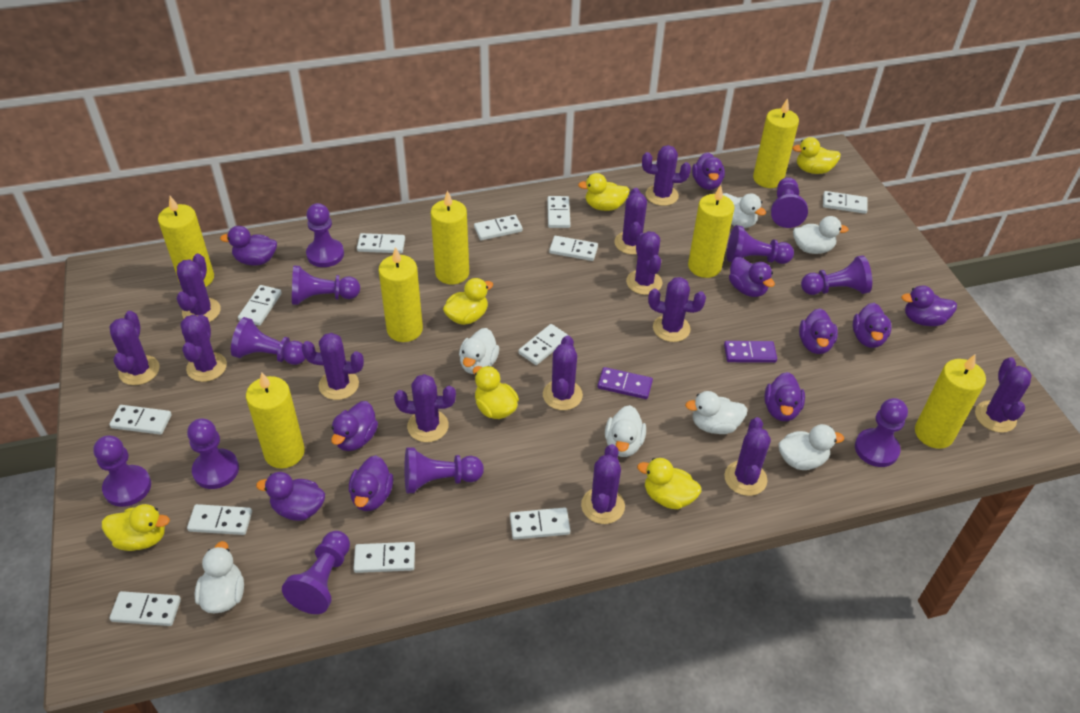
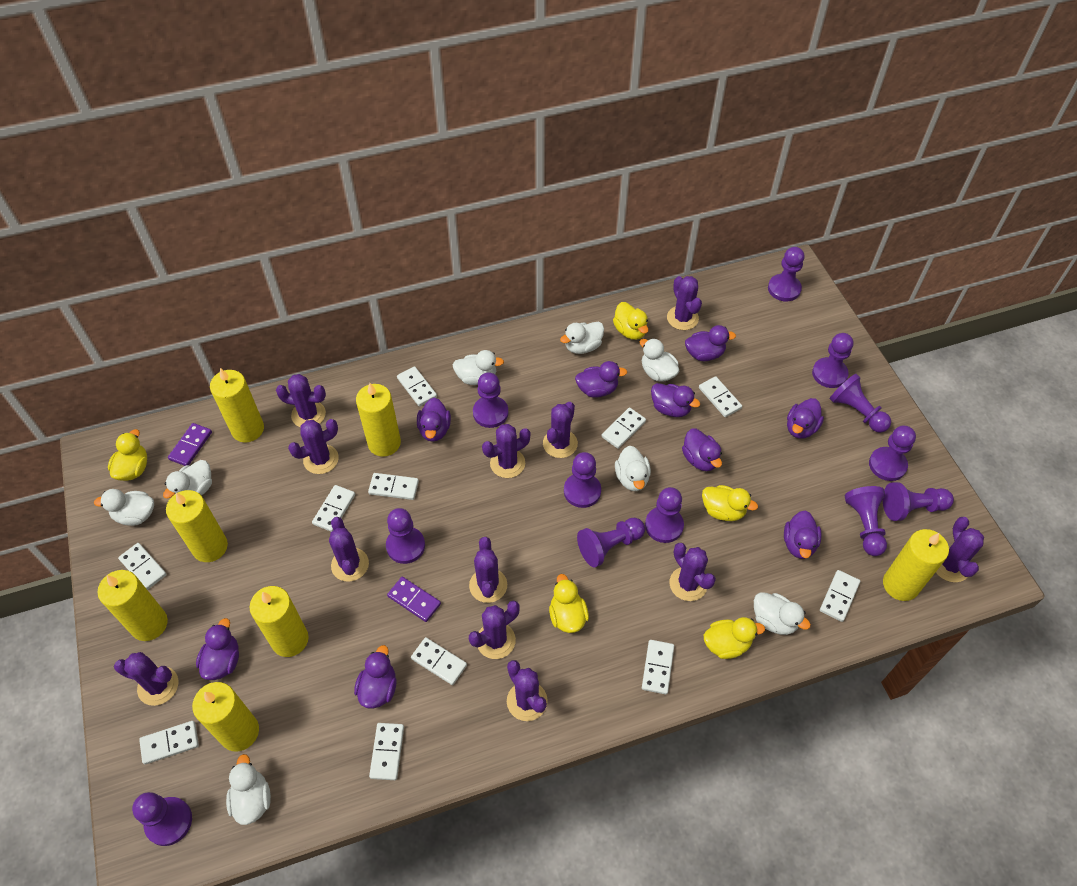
purple cactus: [109,311,160,385] [177,254,221,322] [180,315,227,382] [302,333,364,400] [394,374,456,442] [543,335,583,410] [581,444,625,524] [614,188,647,255] [626,231,662,295] [642,145,691,206] [648,277,706,342] [724,417,771,496] [975,357,1032,433] = 13 -> [114,652,178,706] [276,374,326,427] [288,419,339,474] [329,517,369,582] [469,537,507,603] [469,601,519,659] [482,424,530,478] [507,660,548,721] [543,402,578,458] [667,276,702,330] [670,543,716,601] [936,517,984,582] = 12
purple duck: [220,226,277,266] [256,472,325,521] [331,401,378,451] [349,455,393,511] [692,152,725,190] [729,257,775,297] [764,372,805,421] [799,308,838,354] [853,303,891,348] [901,286,957,326] = 10 -> [196,618,239,680] [354,645,397,709] [417,398,451,442] [575,361,628,398] [651,383,700,417] [682,429,722,471] [685,325,736,361] [784,511,822,559] [787,398,824,439] = 9
purple pawn: [93,436,151,507] [187,419,239,489] [231,317,306,365] [282,531,350,614] [292,266,360,305] [306,203,344,267] [404,447,484,493] [727,225,794,264] [771,177,808,228] [801,255,872,295] [855,398,908,467] = 11 -> [132,792,192,846] [386,508,425,564] [473,372,509,428] [564,452,601,508] [577,518,645,568] [645,487,684,543] [768,247,805,302] [812,333,853,388] [830,374,891,433] [845,486,887,556] [869,425,916,481] [883,482,954,521] = 12
white domino: [109,405,172,435] [109,591,181,626] [187,504,252,535] [238,285,282,326] [353,542,415,573] [357,233,405,253] [474,215,523,240] [510,507,570,540] [518,324,569,365] [547,196,570,228] [549,236,598,261] [823,191,868,214] = 12 -> [118,543,167,590] [139,721,199,764] [312,485,355,532] [368,473,419,500] [369,723,404,780] [397,366,437,406] [411,637,467,685] [602,408,646,449] [642,640,674,695] [699,376,742,417] [820,570,860,622] = 11
white duck: [194,541,244,613] [459,328,499,374] [605,405,646,457] [685,391,747,434] [723,193,766,228] [778,424,844,470] [793,216,849,254] = 7 -> [94,489,154,526] [163,460,212,499] [226,754,271,825] [453,350,504,385] [560,322,604,354] [615,446,651,491] [640,338,679,382] [754,592,811,635] = 8
yellow duck: [102,504,170,551] [443,278,493,325] [473,366,519,419] [578,173,630,211] [637,458,701,509] [792,137,841,174] = 6 -> [108,429,147,481] [549,574,589,633] [613,302,649,340] [702,485,758,521] [704,617,765,659] = 5

